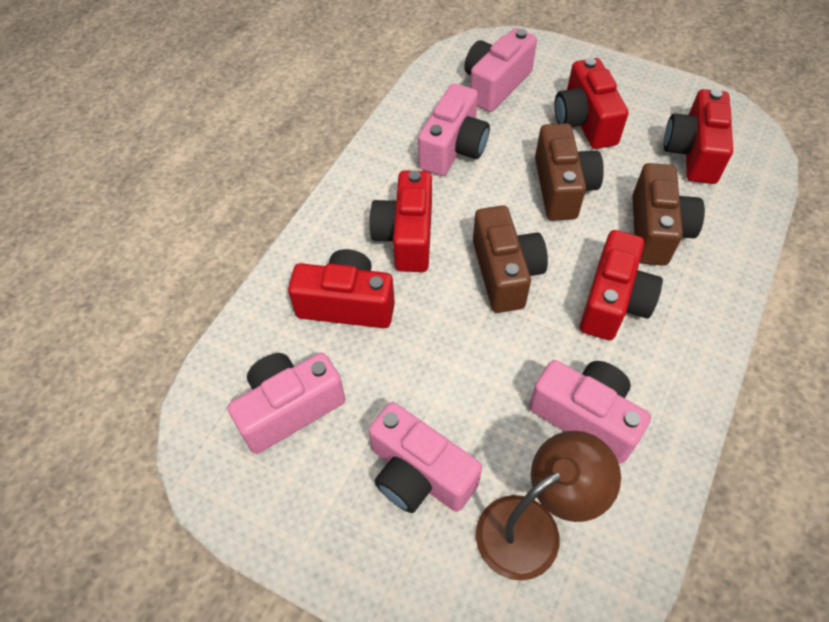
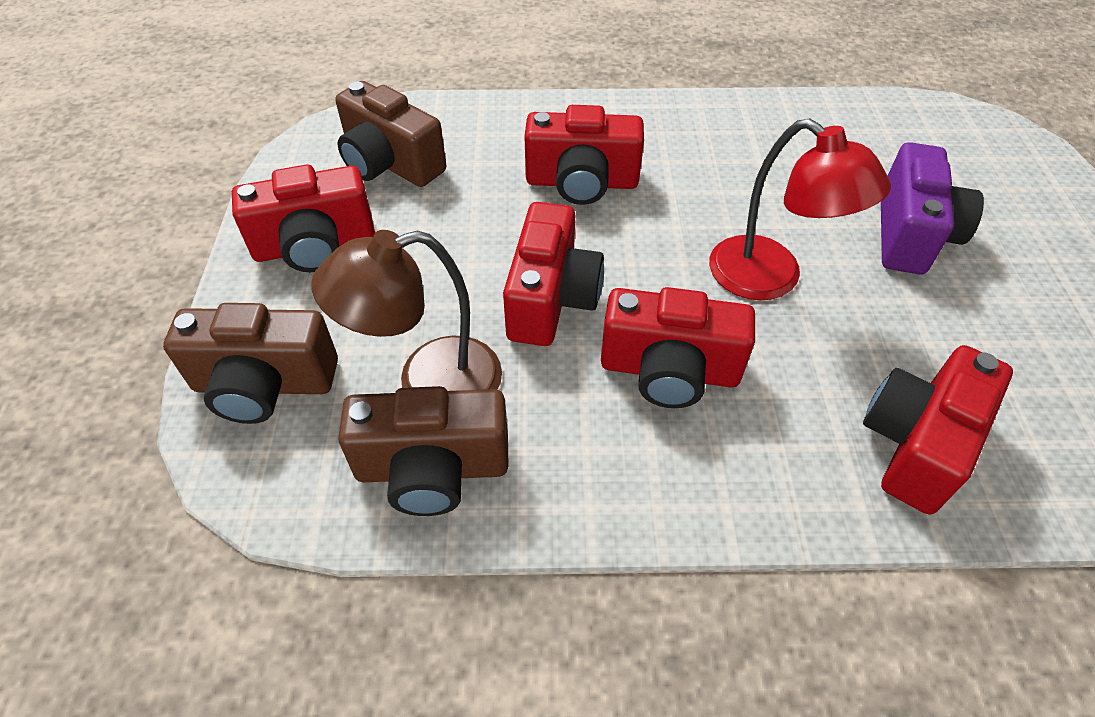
pink camera: [228,353,346,454] [369,402,482,513] [418,83,490,176] [464,28,537,112] [529,360,651,464] = 5 -> none = 0
purple camera: none = 0 -> [881,142,984,274] = 1
red lamp: none = 0 -> [709,118,891,301] = 1

